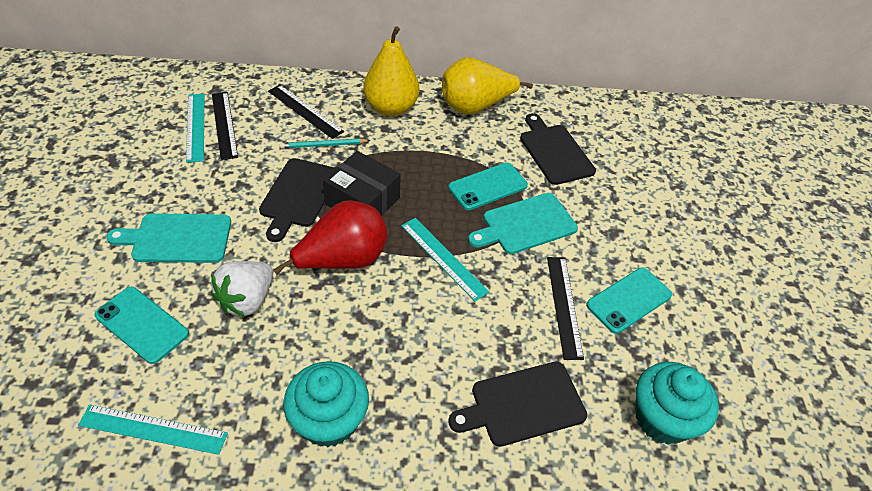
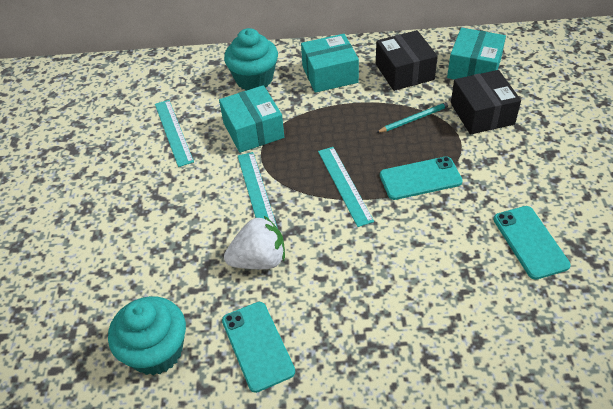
black box: [323,151,401,216] = 1 -> [376,30,438,91] [451,70,521,135] = 2
black cutting board: [259,158,336,242] [448,362,587,447] [520,113,596,185] = 3 -> none = 0
black ruler: [212,92,238,160] [268,85,344,139] [547,257,584,360] = 3 -> none = 0
red pear: [273,200,388,275] = 1 -> none = 0
turquoise box: none = 0 -> [219,85,284,153] [301,34,359,93] [447,28,506,79] = 3
turquoise cutting board: [106,213,231,263] [468,193,578,254] = 2 -> none = 0
yellow pear: [363,26,419,116] [442,57,533,115] = 2 -> none = 0

